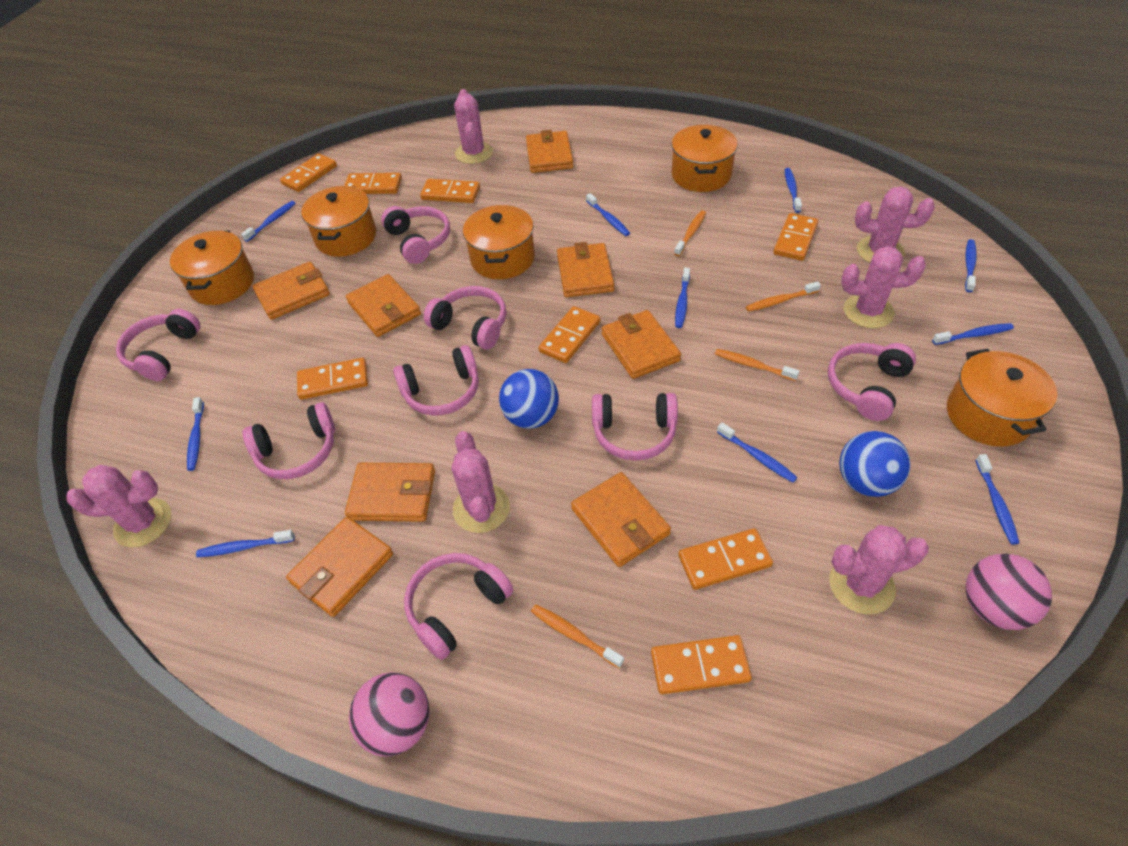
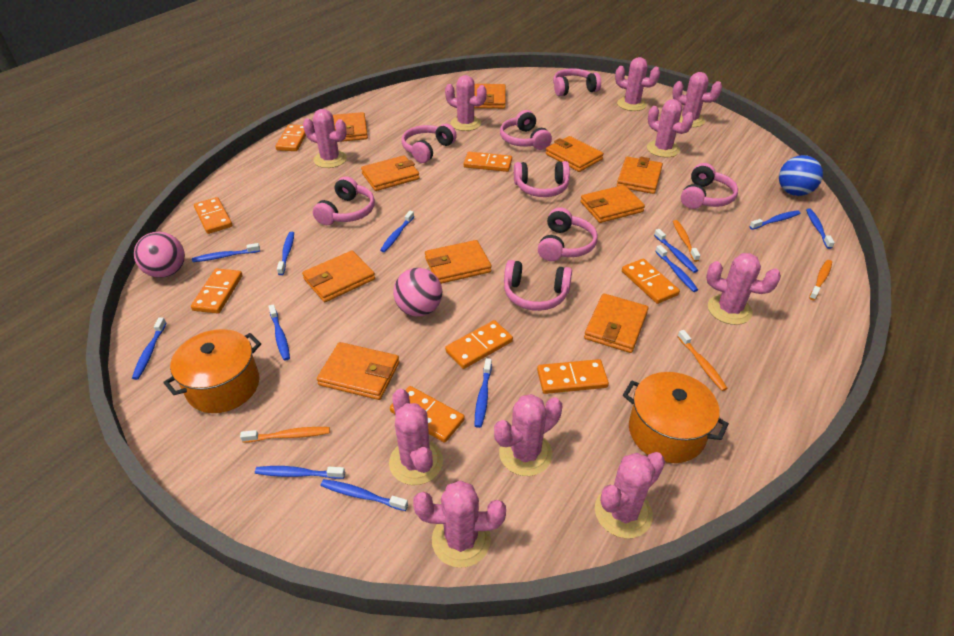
blue ball: [499,369,559,429] [839,431,911,497] = 2 -> [779,155,823,196] = 1
blue toothbrush: [187,397,204,471] [196,530,295,557] [241,201,296,242] [586,193,630,236] [675,268,690,328] [717,422,797,483] [785,168,802,213] [932,323,1014,345] [965,239,977,292] [975,454,1019,544] = 10 -> [132,318,166,380] [192,243,260,262] [255,466,345,479] [269,304,290,361] [277,232,294,275] [321,479,408,511] [380,211,414,252] [475,358,492,428] [654,229,698,273] [655,245,698,292] [749,210,800,230] [806,208,835,249] = 12
orange pot: [170,230,254,305] [301,186,376,257] [463,205,535,279] [672,125,738,192] [947,349,1057,447] = 5 -> [163,329,261,413] [623,372,729,463] = 2
orange wallet: [252,262,330,320] [286,517,393,617] [345,463,435,522] [346,274,421,337] [526,130,573,173] [557,242,614,297] [571,472,671,567] [602,310,681,379] = 8 -> [302,251,375,302] [317,342,400,400] [333,112,368,142] [361,155,420,191] [425,240,492,284] [474,84,506,109] [546,136,604,172] [581,185,645,223] [584,293,649,353] [617,157,663,194] = 10
pink cactus: [66,465,171,547] [452,431,510,533] [454,89,493,164] [829,525,929,614] [841,246,926,328] [855,187,935,263] = 6 -> [303,109,347,168] [389,389,443,485] [413,480,506,568] [445,75,487,131] [494,394,562,476] [595,452,665,538] [615,57,660,111] [647,99,694,158] [672,72,722,127] [706,253,781,325] = 10

